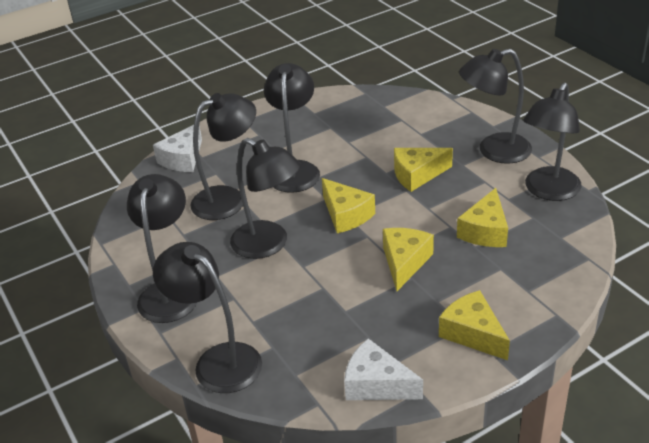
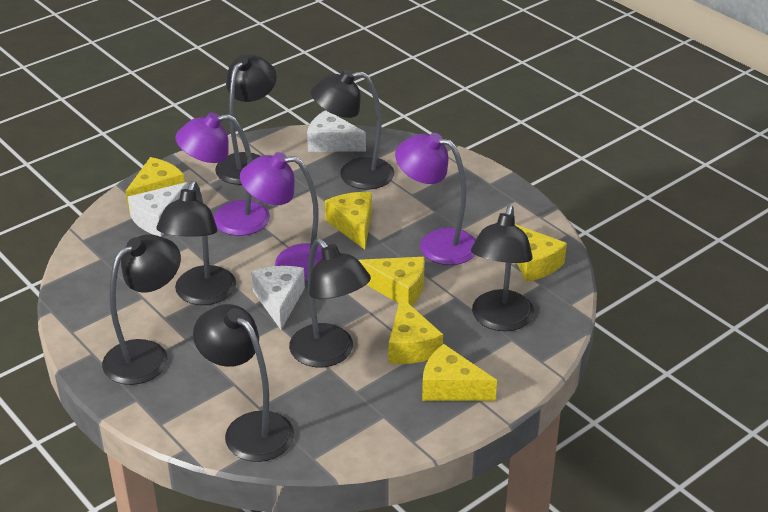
purple lamp: none = 0 -> [175,112,270,236] [240,152,322,282] [395,133,476,265] = 3
white cheese: [153,125,202,172] [344,339,423,400] = 2 -> [128,182,188,237] [251,266,305,330] [307,110,366,152] = 3
yellow cheese: [322,178,375,233] [383,228,434,291] [394,148,453,192] [439,290,510,360] [457,188,508,247] = 5 -> [125,157,185,211] [325,192,372,250] [358,257,425,306] [389,297,443,364] [422,344,497,401] [515,224,567,282] = 6

